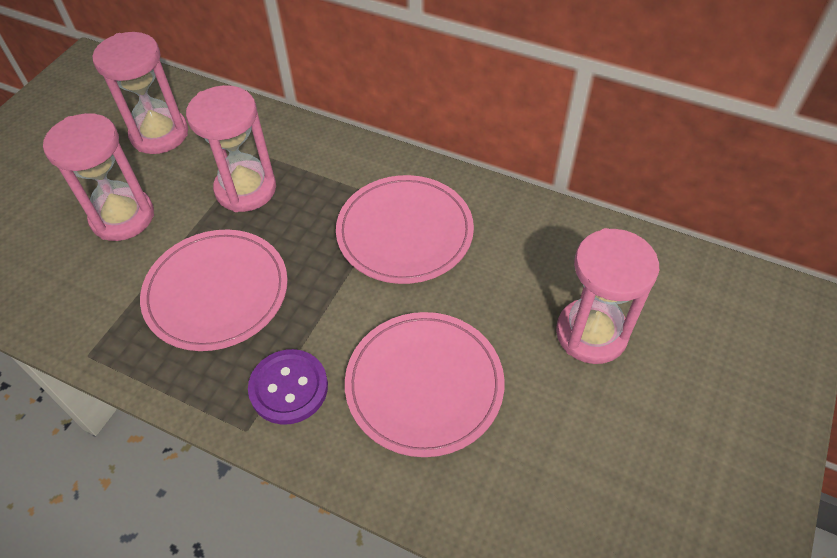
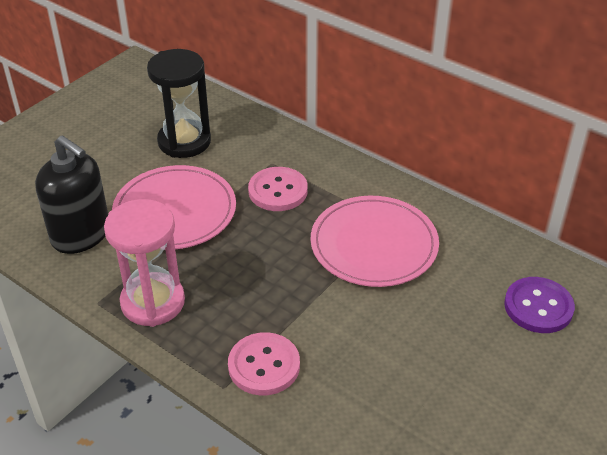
black hourglass: none = 0 -> [147,49,211,158] = 1
black soap dispenser: none = 0 -> [35,135,108,254] = 1
pink button: none = 0 -> [228,332,300,395] [248,167,308,211] = 2
pink hourglass: [43,113,154,241] [92,32,188,154] [186,85,276,212] [556,228,659,364] = 4 -> [104,199,185,327] = 1
pink plate: [140,229,288,351] [336,175,474,284] [345,312,505,457] = 3 -> [112,165,236,250] [311,196,439,287] = 2

